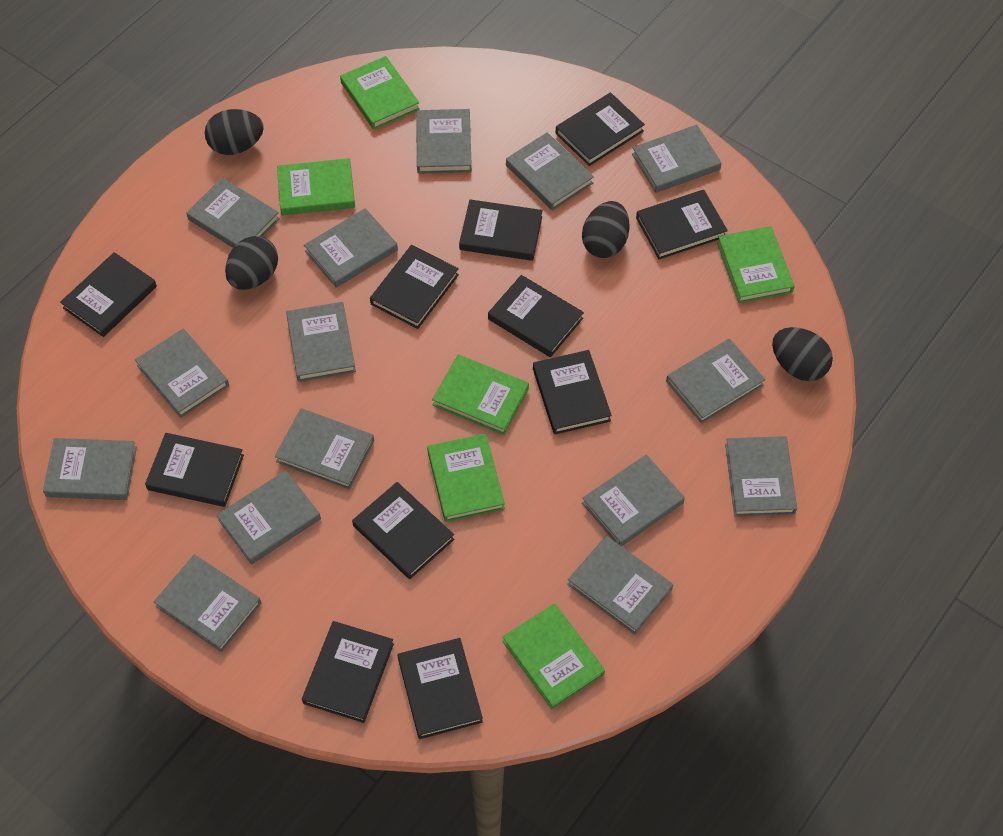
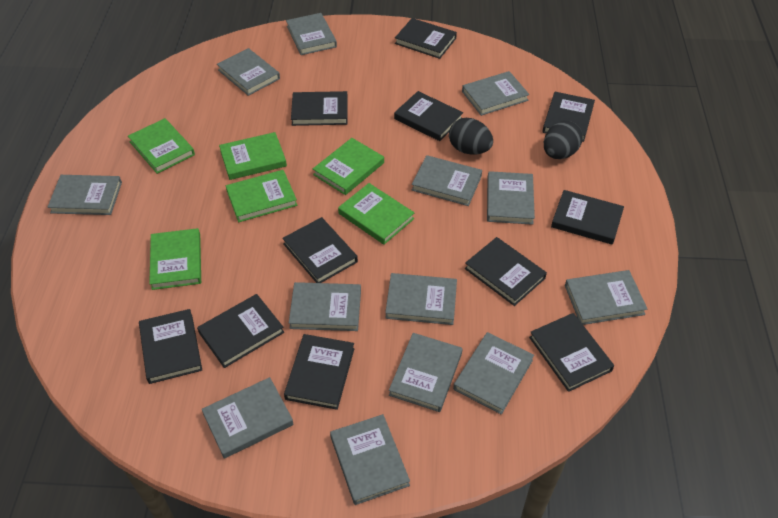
black egg: [205,109,264,155] [225,236,278,290] [582,201,629,258] [772,327,833,381] = 4 -> [449,118,493,155] [544,121,583,159] = 2
grey book: [43,438,137,500] [135,329,229,418] [154,554,261,652] [186,178,280,248] [217,470,321,564] [275,408,374,489] [286,302,356,382] [304,208,398,288] [416,109,472,174] [506,132,594,210] [567,536,673,635] [582,455,685,546] [632,125,722,193] [666,338,766,423] [725,436,797,516] = 15 -> [48,175,122,215] [202,377,294,459] [217,48,280,96] [286,13,337,55] [289,282,361,331] [330,414,410,505] [385,273,457,325] [389,333,462,412] [412,155,482,206] [453,332,534,415] [462,71,529,116] [487,171,535,225] [565,270,647,325] = 13

